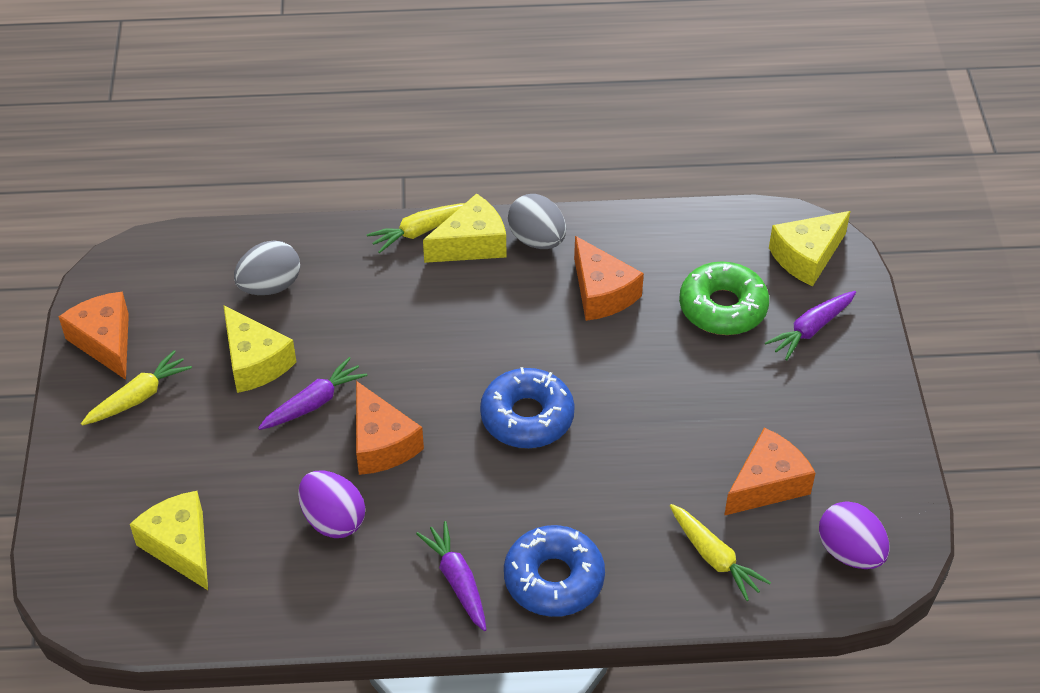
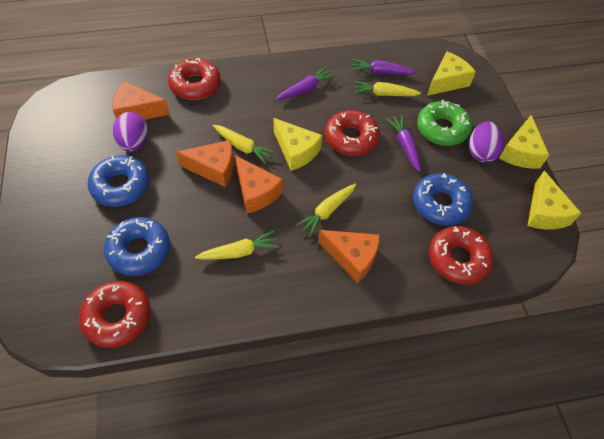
blue donut: [480,367,575,448] [504,525,605,617] = 2 -> [87,155,149,207] [104,217,170,276] [413,173,473,226] = 3
grey egg: [234,240,300,295] [508,194,566,249] = 2 -> none = 0
red donut: none = 0 -> [79,281,151,348] [168,58,221,100] [325,110,380,156] [429,226,494,285] = 4
yellow carrot: [81,350,192,426] [367,203,465,253] [670,504,771,601] = 3 -> [195,230,279,260] [213,125,276,165] [296,184,356,237] [353,81,421,96] = 4

